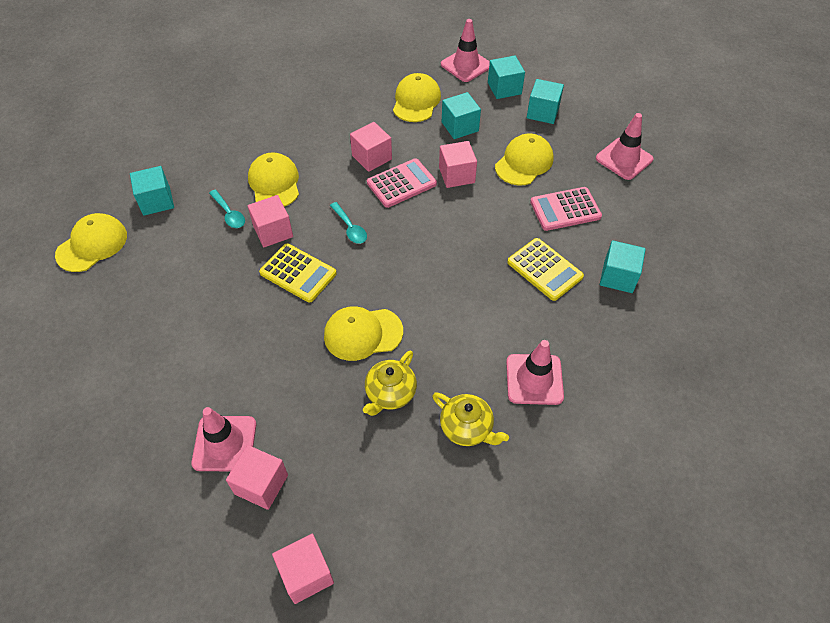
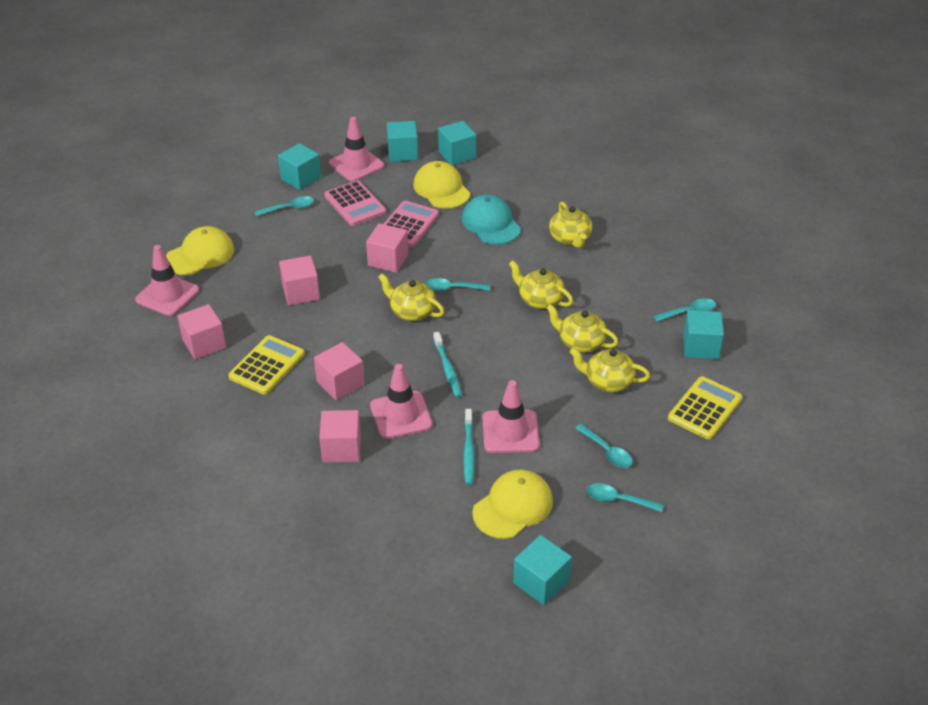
turquoise cap: none = 0 -> [461,195,521,245] = 1
turquoise spoon: [209,190,245,228] [330,202,367,244] = 2 -> [255,196,314,216] [425,278,490,291] [575,424,633,468] [587,483,663,512] [653,298,716,322] = 5
turquoise toothbrush: none = 0 -> [433,332,462,398] [463,409,475,485] = 2
yellow cap: [55,213,127,272] [248,152,299,207] [324,306,403,361] [393,73,441,122] [495,134,554,185] = 5 -> [166,226,234,275] [413,161,470,209] [472,469,553,539] = 3
yellow teapot: [363,350,417,416] [432,392,509,446] = 2 -> [378,274,444,321] [509,260,573,309] [546,304,619,352] [549,202,592,248] [570,348,650,392] = 5

